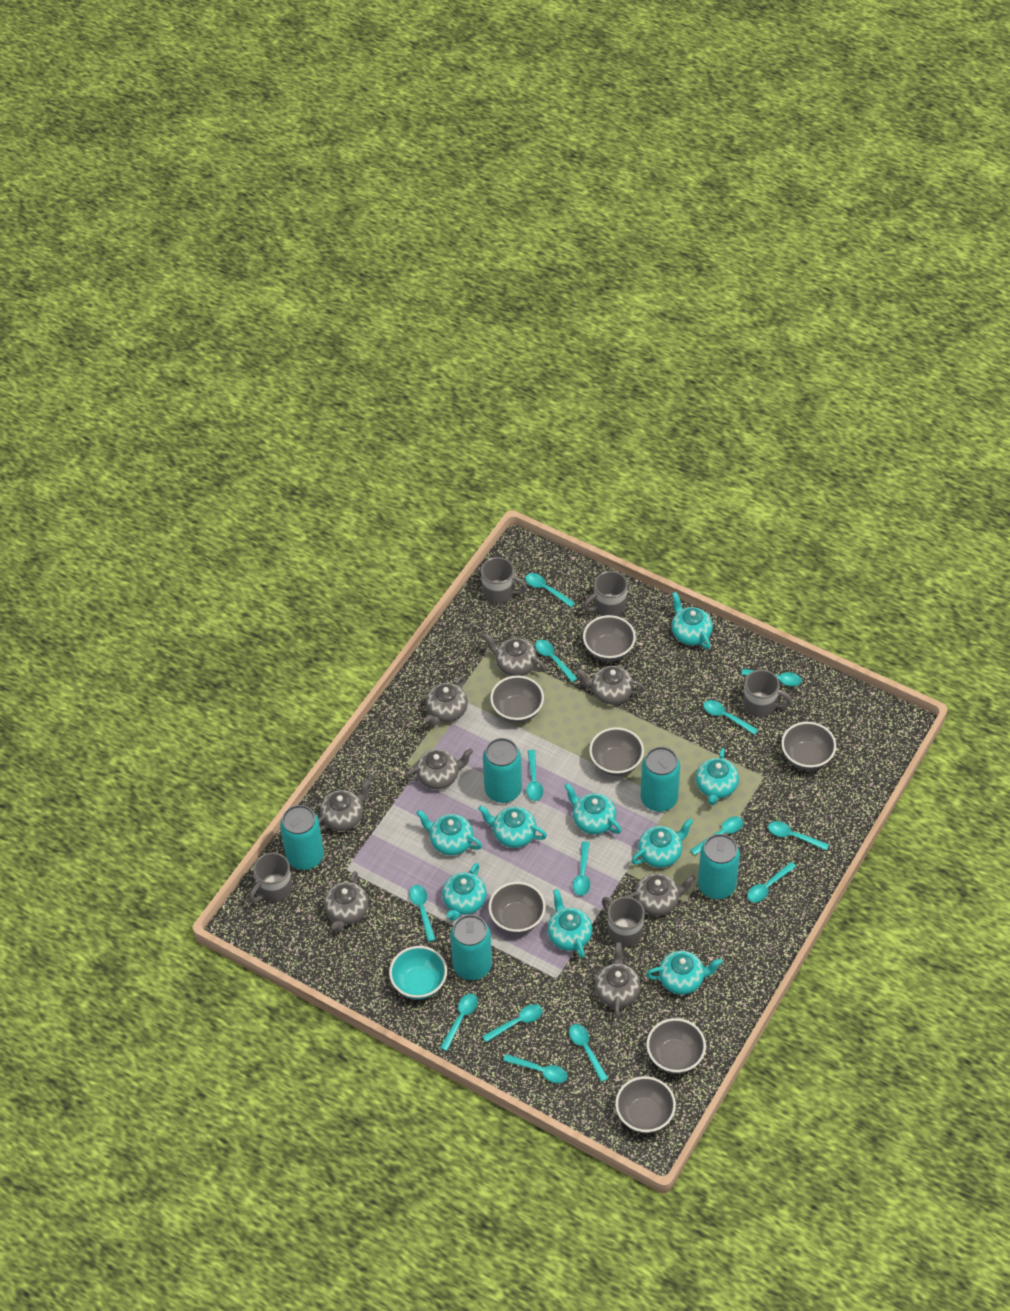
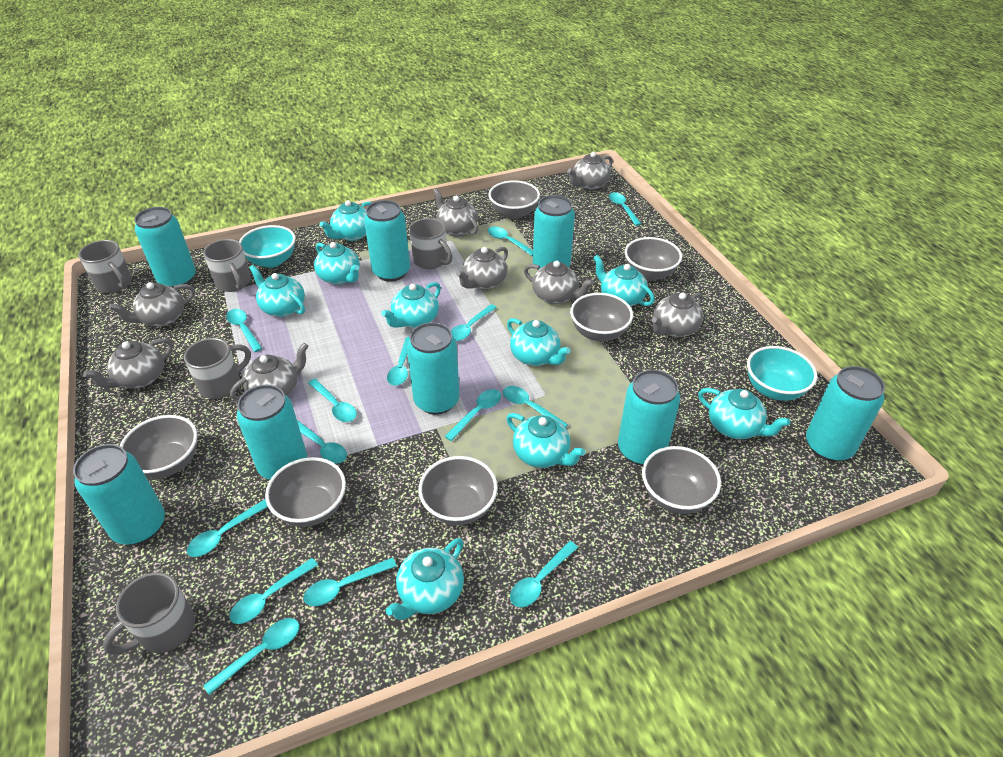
turquoise bowl: [389,946,447,999] = 1 -> [239,225,296,268] [747,346,817,401] = 2
turquoise can: [280,805,324,870] [450,915,492,980] [483,738,522,803] [640,747,680,812] [698,834,740,899] = 5 -> [73,444,165,545] [134,207,196,288] [237,385,307,480] [364,200,410,282] [407,322,460,415] [533,195,575,270] [618,370,680,465] [806,366,885,462] = 8

